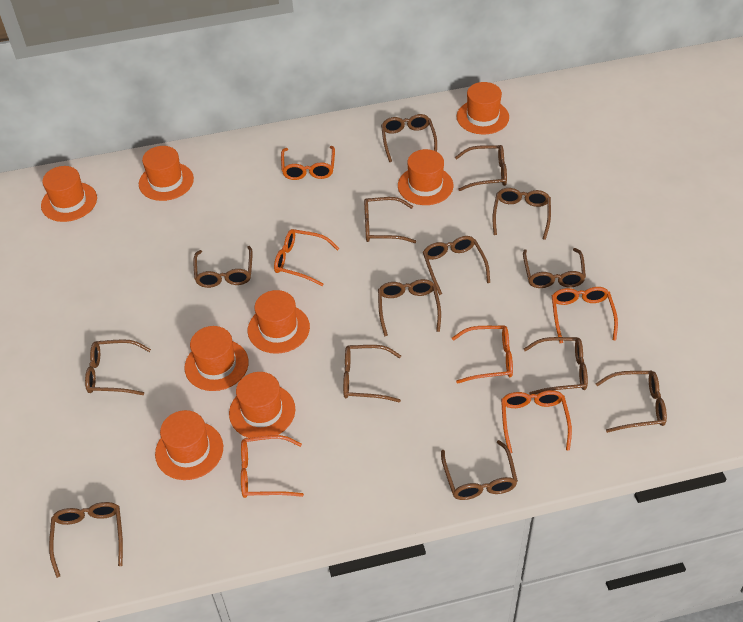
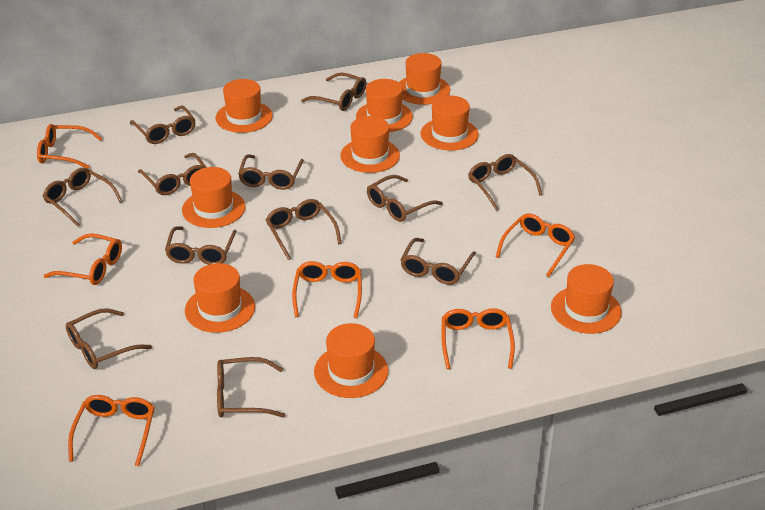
brown glasses: [49,502,123,578] [85,339,151,395] [193,246,253,288] [343,345,401,402] [364,197,416,243] [378,279,441,337] [381,114,437,162] [423,236,490,295] [441,440,518,500] [455,145,507,191] [492,188,551,240] [523,248,586,288] [524,337,588,395] [595,371,667,433] = 14 -> [43,168,123,227] [66,308,152,369] [130,105,195,144] [138,153,206,195] [165,226,237,265] [217,357,285,418] [238,154,304,190] [265,199,342,260] [301,72,366,111] [367,175,443,222] [401,238,476,285] [468,154,542,211] = 12
orange hat: [41,166,97,222] [139,146,194,201] [155,410,223,480] [184,326,249,391] [229,372,295,438] [248,290,310,354] [398,149,453,205] [457,82,509,134] = 8 -> [182,167,245,228] [185,263,255,333] [216,79,273,133] [314,323,388,398] [340,116,400,173] [356,79,413,132] [399,53,450,105] [421,95,479,151] [551,264,622,334] = 9

